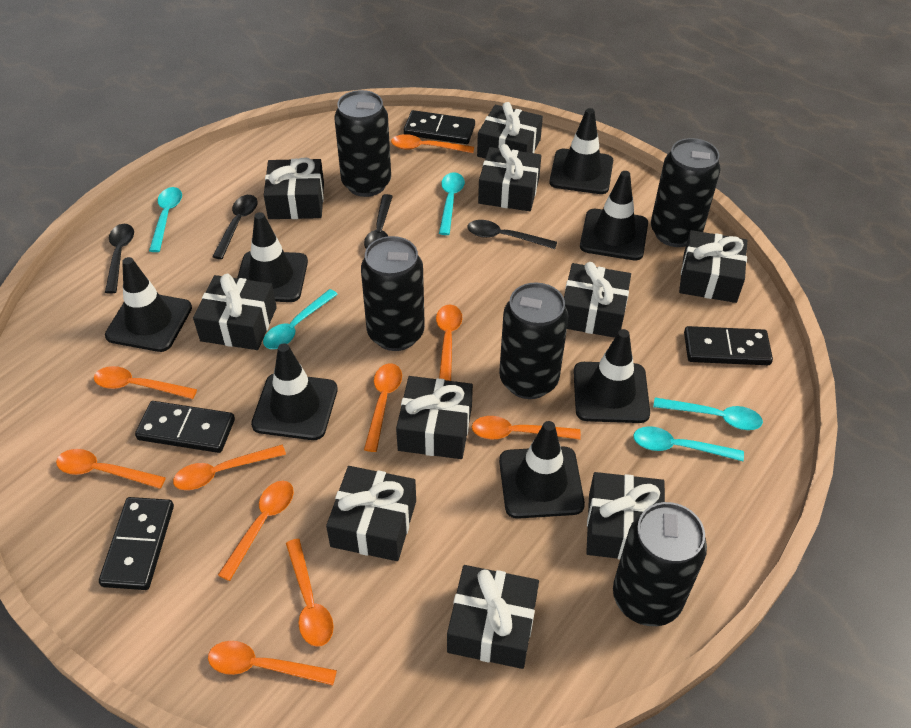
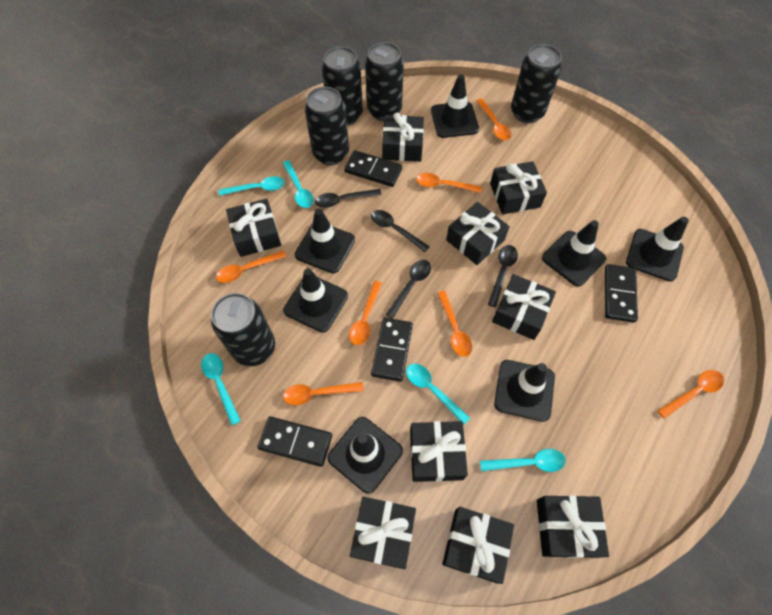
black gift: [193,274,277,350] [264,158,324,219] [326,466,416,561] [396,376,473,459] [447,565,539,669] [477,102,543,159] [478,144,541,211] [564,262,631,338] [586,472,665,560] [679,230,747,303] = 10 -> [226,199,281,257] [350,497,416,569] [382,113,424,162] [410,421,468,482] [442,507,514,584] [446,202,510,265] [490,161,547,214] [492,274,556,340] [537,495,609,558] = 9
orange spoon: [56,449,166,489] [94,366,197,399] [173,445,286,490] [208,641,337,685] [218,481,294,581] [286,539,334,647] [364,363,402,452] [391,134,474,153] [436,305,463,381] [472,416,581,440] = 10 -> [216,251,286,283] [283,382,364,405] [349,281,382,345] [416,173,482,193] [437,291,472,357] [476,98,511,140] [658,370,724,419] = 7

